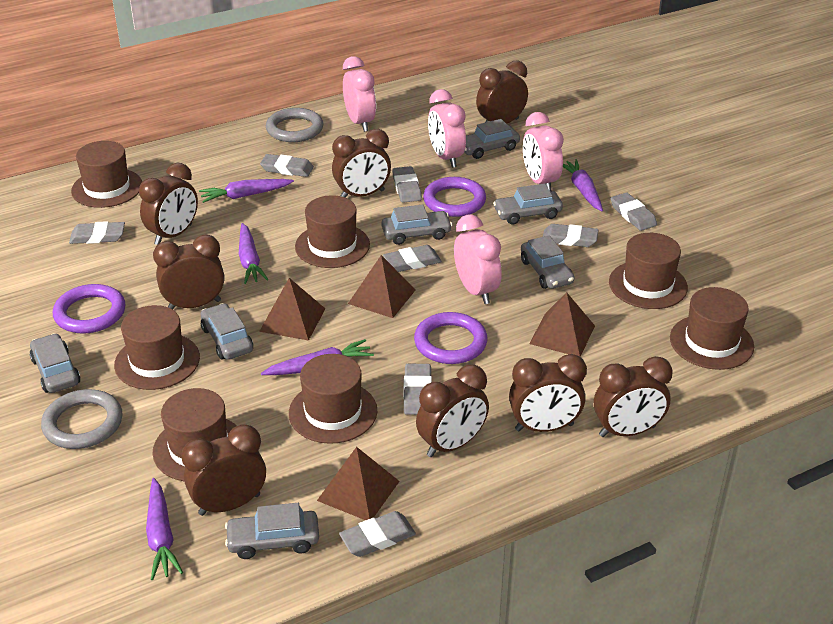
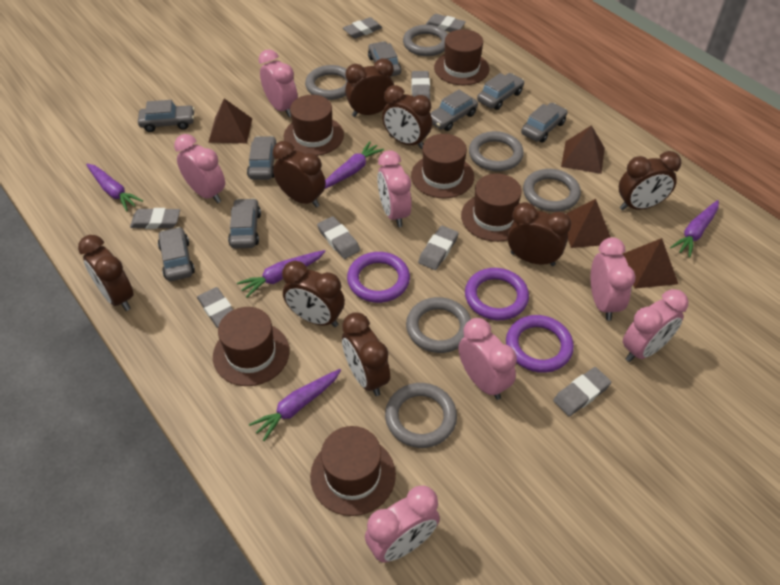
brown hat: [71,141,142,208] [114,305,200,390] [153,388,236,481] [289,354,377,444] [295,195,370,268] [609,233,688,309] [670,287,754,370] = 7 -> [213,307,290,386] [284,95,344,156] [310,426,396,516] [411,134,474,198] [434,29,489,85] [461,173,522,242] = 6
grey car: [29,333,80,393] [201,303,253,360] [225,503,319,559] [381,205,452,245] [464,119,520,159] [493,184,563,225] [521,235,574,289] = 7 -> [138,100,195,132] [158,227,195,281] [228,198,261,249] [247,136,277,180] [368,41,401,77] [430,89,478,131] [477,73,524,110] [521,103,567,142] = 8
grey ring: [41,389,122,449] [266,108,323,142] = 2 -> [305,65,347,100] [385,383,457,448] [403,25,448,56] [406,297,471,353] [469,131,524,171] [523,169,581,212] = 6
pink clock: [343,56,376,132] [428,89,466,168] [454,214,502,304] [523,112,564,191] = 4 -> [174,134,225,203] [259,49,298,117] [365,486,440,562] [377,150,411,227] [459,318,517,400] [591,237,636,321] [623,289,688,362] = 7

